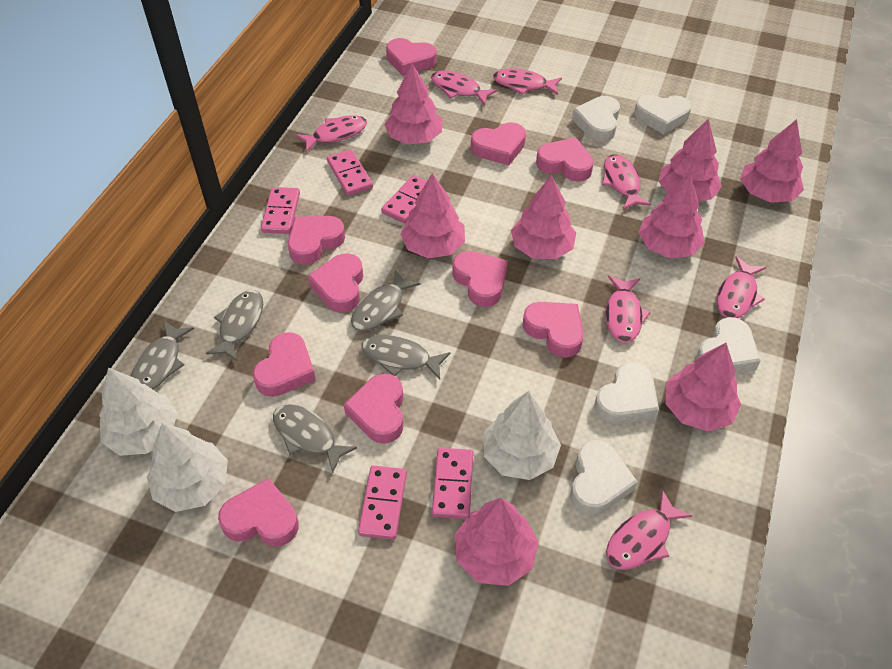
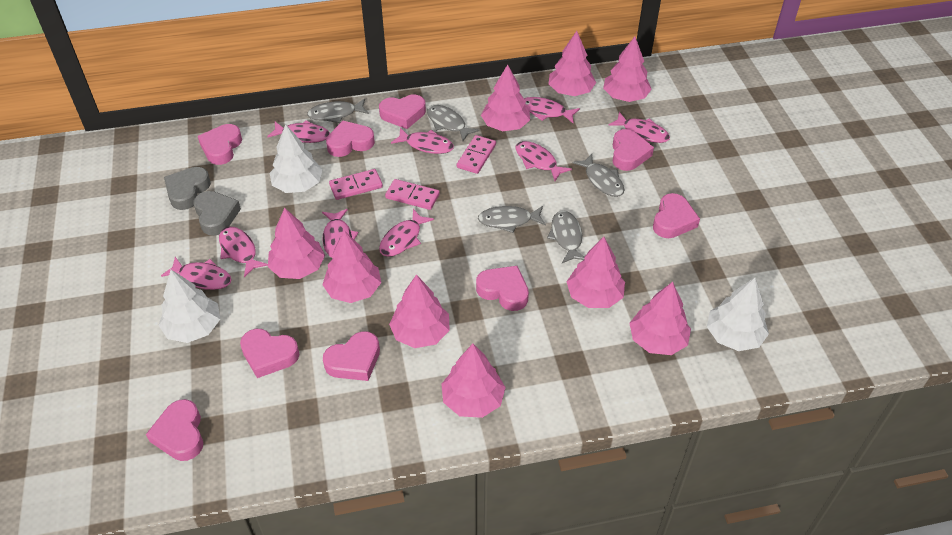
grey heart: none = 0 -> [164,167,211,210] [194,191,241,236] = 2
pink domino: [261,187,300,234] [327,149,373,196] [358,466,407,540] [381,175,427,223] [432,448,473,519] = 5 -> [329,169,383,200] [385,179,440,210] [457,135,496,174] = 3
pink fish: [296,115,367,152] [431,71,498,106] [493,69,562,95] [602,154,651,210] [605,276,651,343] [606,490,692,570] [717,256,766,318] = 7 -> [161,257,232,290] [219,227,268,277] [267,120,330,143] [322,209,358,258] [379,209,434,257] [391,128,454,154] [516,141,572,181] [524,97,580,123] [608,112,670,143] = 9
pink heart: [218,478,299,546] [253,332,316,397] [288,216,345,265] [308,253,363,313] [344,373,403,444] [386,38,437,76] [452,251,508,307] [471,122,526,165] [523,302,584,358] [536,137,594,182] = 10 -> [146,399,203,461] [198,124,242,165] [240,329,299,378] [323,331,380,381] [326,121,375,157] [379,94,426,129] [476,266,529,311] [613,129,654,171] [653,193,700,238] = 9
pink tree: [384,63,442,145] [400,173,465,258] [454,498,539,586] [511,175,576,259] [638,173,705,258] [659,119,722,202] [665,343,741,432] [740,119,804,203] = 8 -> [268,208,325,279] [322,231,381,303] [389,274,450,348] [441,344,506,418] [481,65,530,131] [548,31,596,96] [567,237,625,308] [603,37,652,102] [629,282,691,355] = 9
white heart: [570,440,638,515] [572,96,620,142] [595,362,659,424] [634,94,692,134] [696,317,761,373] = 5 -> none = 0

